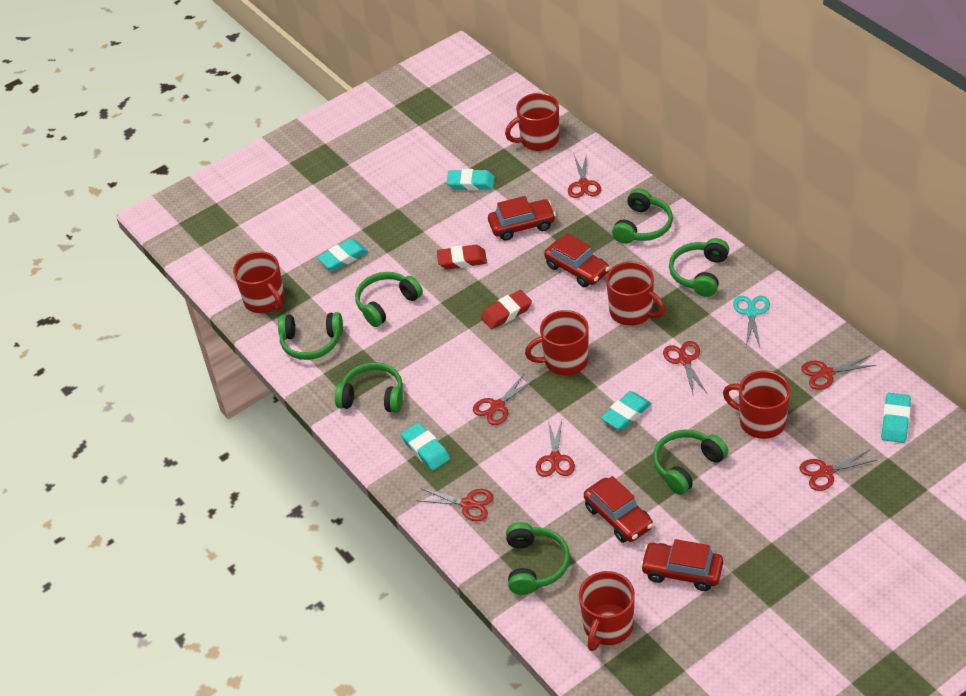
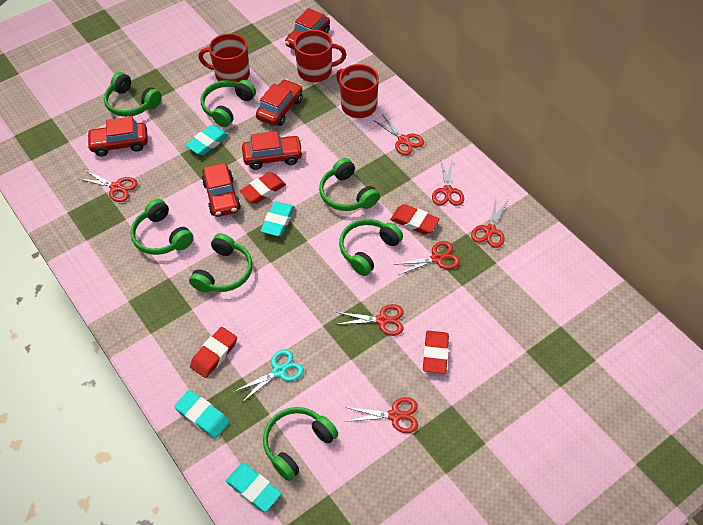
red car: [488,196,556,241] [544,233,610,287] [584,476,653,543] [640,539,723,591] = 4 -> [87,117,148,157] [202,163,241,217] [242,131,303,170] [256,79,303,126] [285,8,330,50] = 5
red eraser: [437,245,487,269] [481,290,532,329] = 2 -> [190,327,237,378] [240,172,286,204] [390,204,439,235] [423,331,449,374] = 4
red mug: [233,251,285,313] [505,93,560,151] [525,310,589,375] [579,571,635,651] [606,262,665,326] [723,370,791,439] = 6 -> [198,33,250,82] [294,30,347,82] [336,64,379,118] = 3
turquoise eraser: [317,239,368,271] [401,423,450,471] [447,169,495,190] [601,391,651,430] [881,393,911,443] = 5 -> [174,390,230,439] [185,125,229,155] [226,463,281,512] [260,202,295,236] = 4

